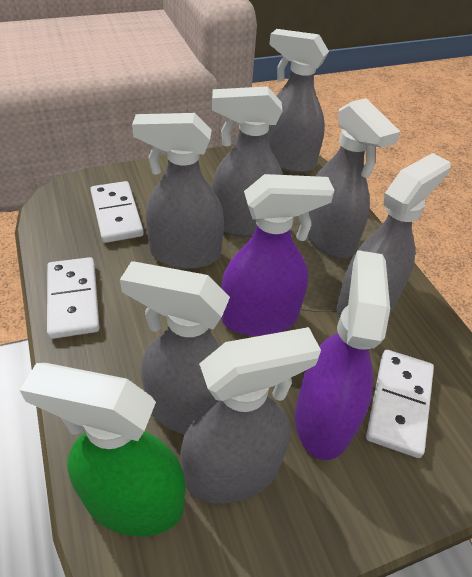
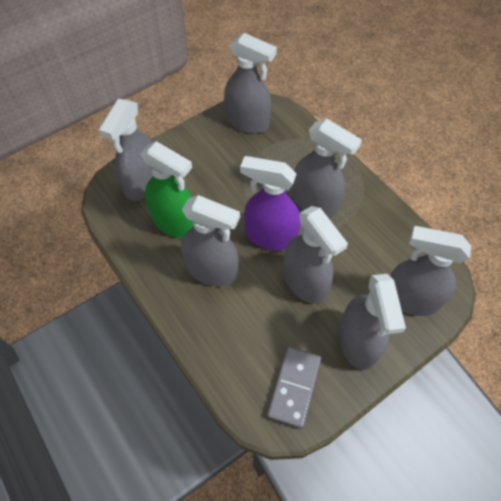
grey domino: none = 0 -> [267,346,321,428] = 1
purple spray bottle: [221,174,335,336] [295,250,390,460] = 2 -> [240,156,301,251] = 1
white domino: [47,257,99,339] [90,181,144,243] [366,350,434,458] = 3 -> none = 0

